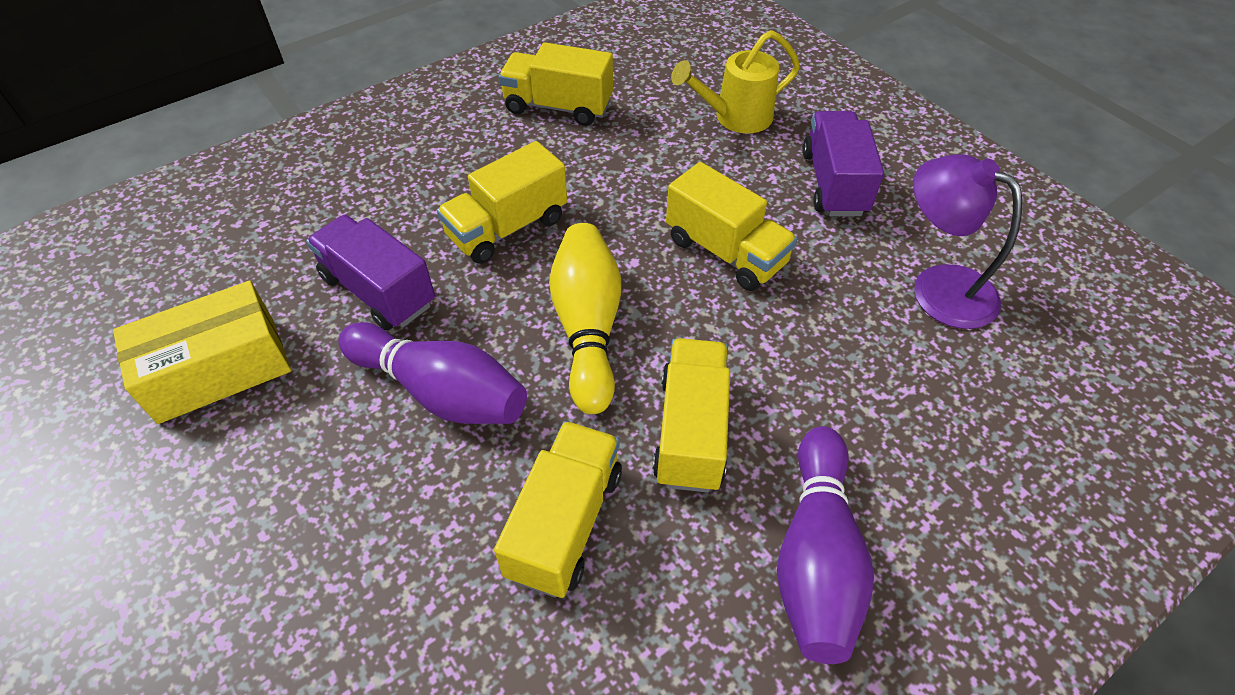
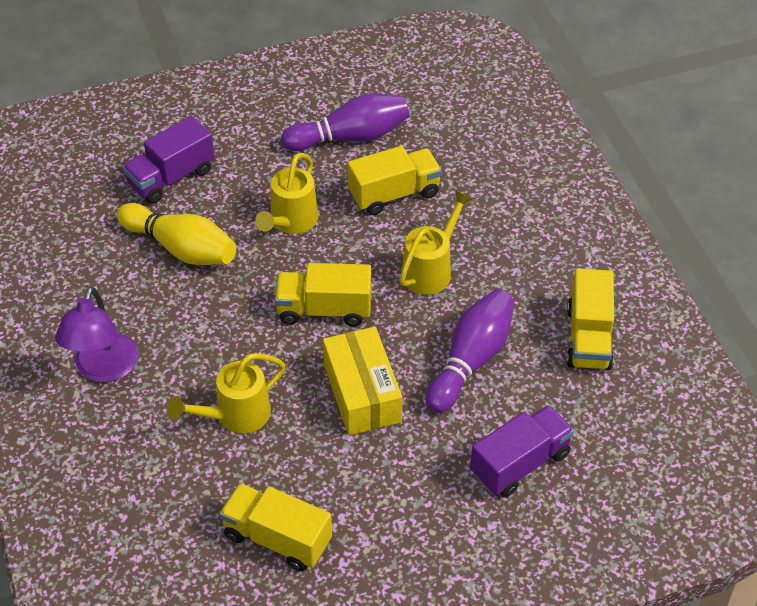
yellow truck: [437,141,567,264] [494,421,622,598] [499,42,613,126] [653,338,730,492] [666,162,797,291] = 5 -> [219,483,332,571] [275,263,372,326] [347,146,442,215] [567,268,614,370] = 4
yellow watering can: [671,30,800,133] = 1 -> [167,353,285,433] [255,153,319,234] [399,190,472,295] = 3

